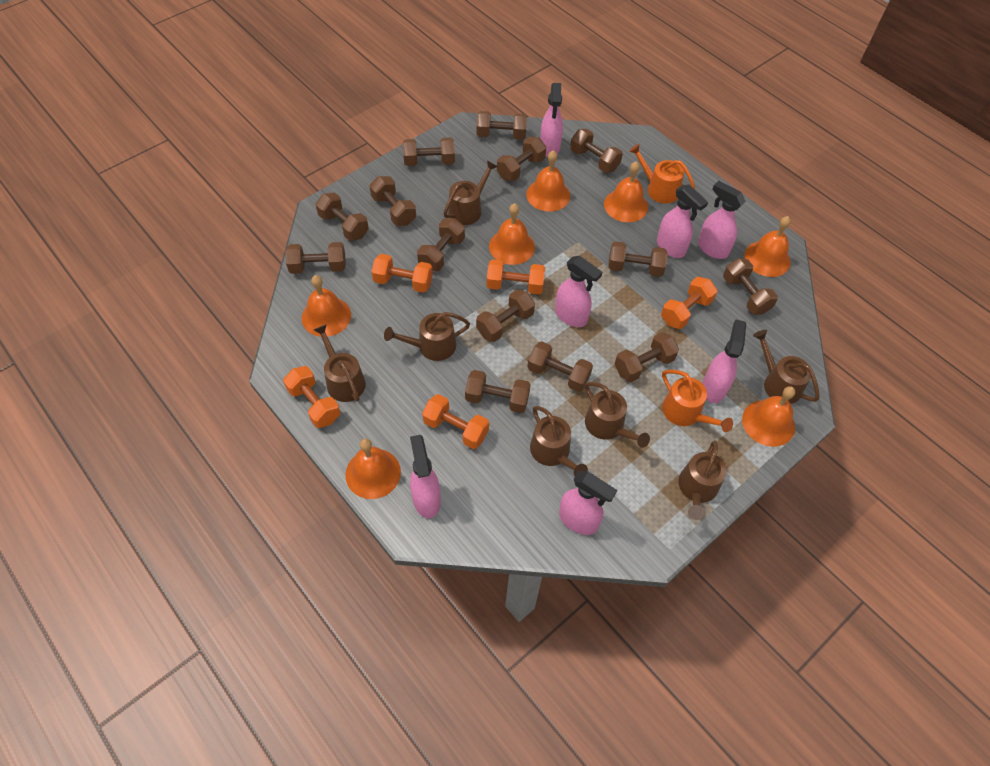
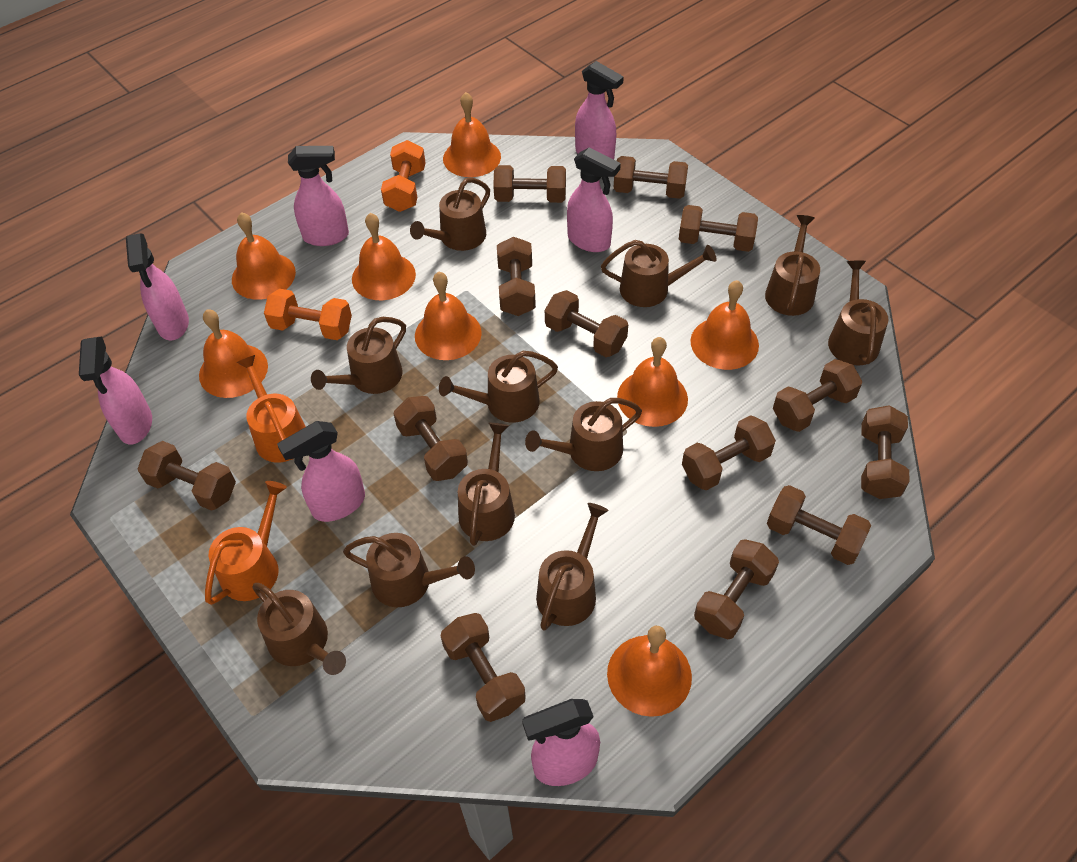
brown dumbbell: [285,242,346,274] [316,192,369,241] [370,176,416,226] [403,138,455,166] [417,218,465,271] [465,370,531,413] [476,111,527,140] [476,289,535,342] [497,137,546,181] [527,341,593,392] [570,129,623,173] [608,241,668,277] [615,332,679,382] [723,258,778,315] = 14 -> [137,441,236,511] [393,396,468,481] [441,613,526,722] [493,165,566,203] [497,237,536,316] [545,290,628,357] [613,156,688,199] [679,205,758,252] [682,415,776,490] [694,539,779,639] [767,485,871,565] [773,359,862,432] [861,405,910,499] = 13
brown watering can: [314,324,366,402] [384,312,470,361] [443,160,498,225] [530,406,588,476] [585,382,650,448] [678,440,726,520] [753,330,819,404] = 7 -> [252,583,346,675] [311,317,406,394] [343,533,475,607] [410,178,490,251] [439,351,558,423] [458,423,515,546] [525,398,642,471] [536,503,609,631] [601,240,716,307] [765,215,820,316] [828,260,888,366] = 11
orange bell: [302,275,351,337] [345,439,401,499] [489,203,535,265] [526,150,570,212] [604,161,648,222] [742,386,795,447] [744,216,791,277] = 7 -> [199,309,268,398] [232,212,296,300] [352,213,416,300] [415,272,482,360] [443,92,501,177] [607,626,692,717] [617,337,688,427] [690,280,759,370] = 8
orange dumbbell: [283,366,340,428] [372,254,433,293] [422,394,489,449] [487,259,545,294] [661,277,717,329] = 5 -> [264,289,352,340] [381,140,426,212] = 2

